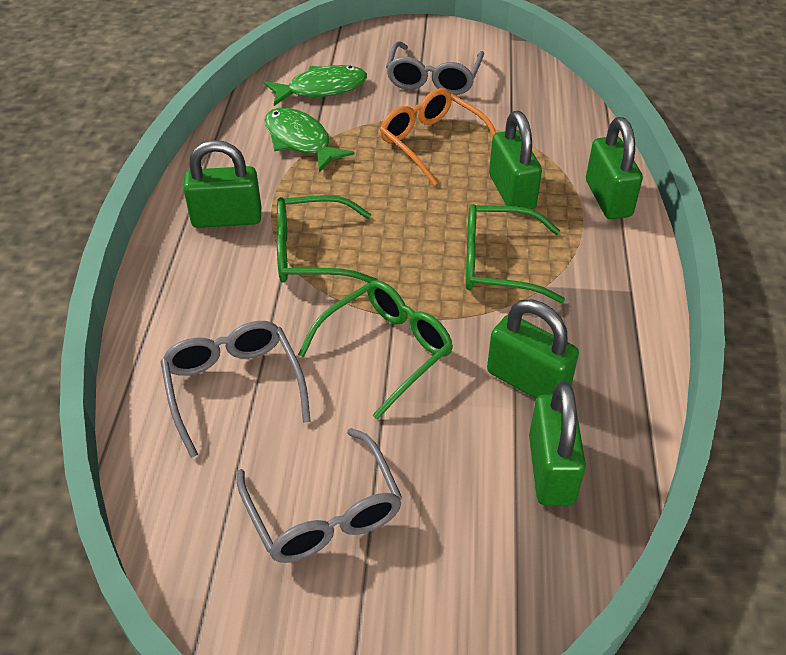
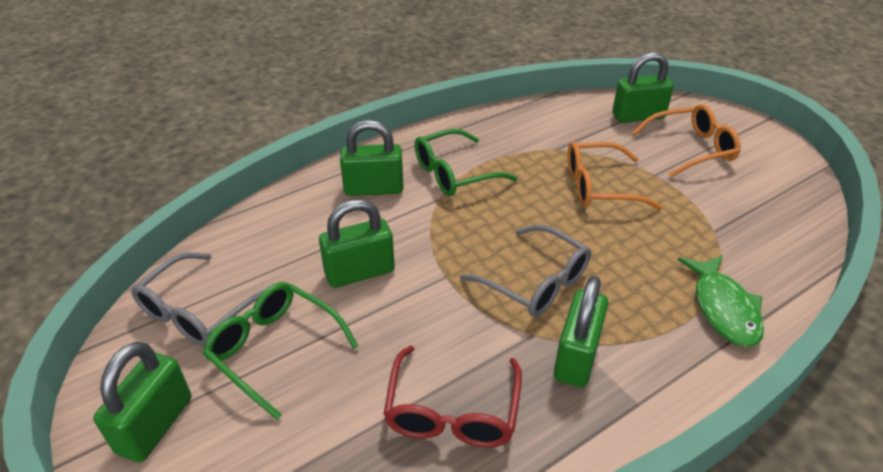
green fish: [264,65,367,106] [265,108,354,172] = 2 -> [678,255,764,347] = 1
green glasses: [277,195,378,283] [298,280,453,420] [465,204,565,303] = 3 -> [203,282,359,420] [414,129,518,196] = 2
grey glasses: [161,321,311,458] [237,428,402,563] [386,41,484,95] = 3 -> [131,253,265,346] [460,225,591,317] = 2
orange glasses: [380,88,496,185] = 1 -> [567,142,662,210] [632,104,741,177] = 2
red glasses: none = 0 -> [384,346,522,448] = 1

